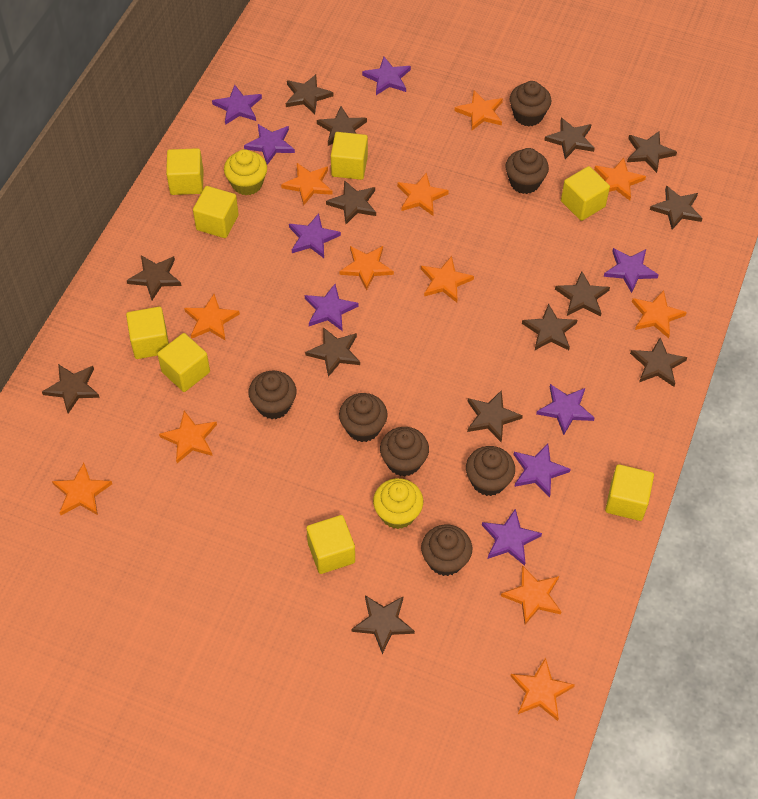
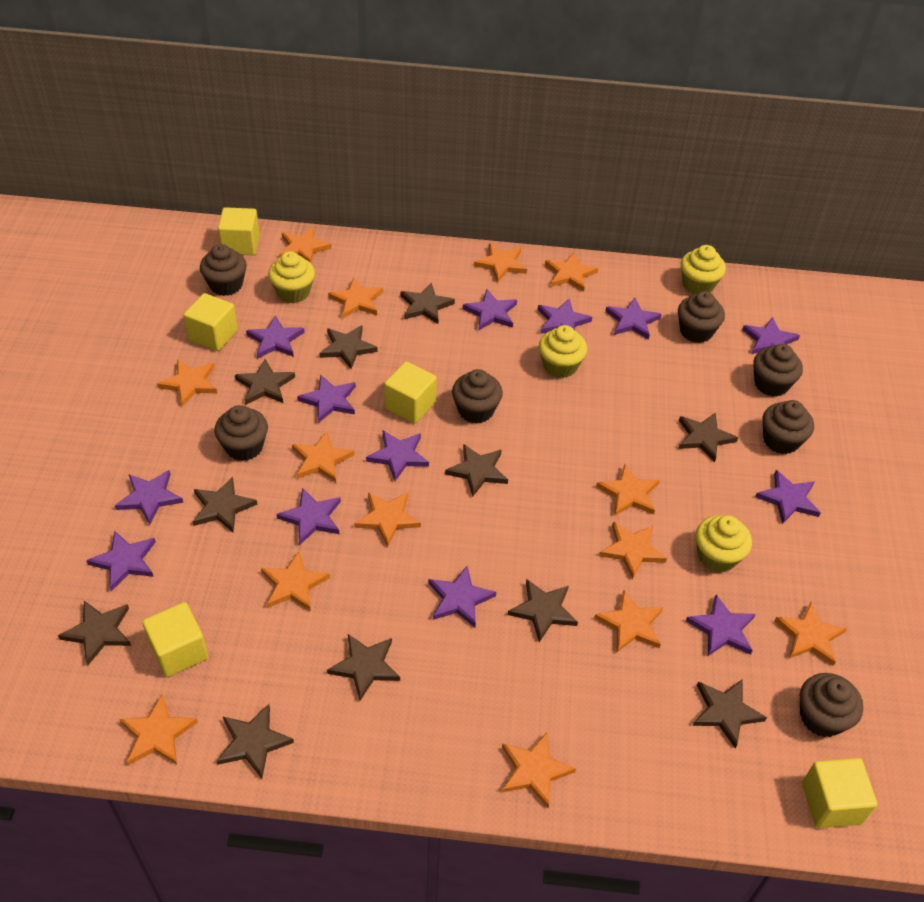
brown star: [42,364,100,413] [127,255,181,300] [286,74,334,114] [305,327,360,377] [317,106,367,146] [326,180,376,224] [352,595,415,654] [467,390,523,442] [522,304,577,350] [544,118,595,159] [555,271,610,317] [627,131,677,173] [630,338,687,387] [650,186,703,230] = 14 -> [58,601,131,665] [193,477,258,532] [217,704,294,778] [235,359,295,404] [319,325,378,369] [327,634,400,701] [400,283,455,324] [445,444,508,497] [508,579,578,642] [678,412,738,462] [692,679,767,749] = 11
orange star: [52,463,112,515] [159,411,217,463] [184,294,240,341] [281,163,333,206] [339,246,394,291] [397,173,449,216] [421,256,474,303] [455,90,503,130] [501,565,561,624] [510,657,575,721] [594,158,646,201] [632,290,687,338] = 12 -> [119,695,198,765] [157,360,217,407] [261,551,330,611] [279,227,332,263] [292,431,354,482] [328,277,383,318] [354,492,421,547] [474,243,527,282] [502,732,576,808] [545,253,598,292] [595,590,663,652] [596,464,660,516] [599,522,667,580] [775,602,847,666] = 14
purple star: [212,85,262,125] [244,124,295,165] [289,213,341,258] [305,284,359,331] [362,57,411,95] [482,509,542,566] [514,443,571,498] [536,384,595,435] [604,248,659,293] = 9 -> [86,531,156,591] [115,470,183,525] [246,315,305,359] [276,488,341,545] [297,375,356,423] [366,431,429,481] [428,566,496,627] [463,289,517,330] [538,298,592,334] [605,298,662,340] [686,594,756,656] [742,317,800,354] [755,470,821,524] = 13
yellow cube: [126,307,169,359] [157,333,210,392] [166,148,203,195] [193,186,239,238] [306,515,355,574] [331,132,368,180] [561,166,610,221] [605,464,654,521] = 8 -> [142,602,209,677] [184,293,238,351] [218,207,260,255] [384,362,437,424] [802,758,877,828] = 5
yellow cupcake: [224,149,267,196] [373,478,423,529] = 2 -> [268,251,315,303] [539,325,587,378] [681,245,726,294] [696,515,752,573] = 4

